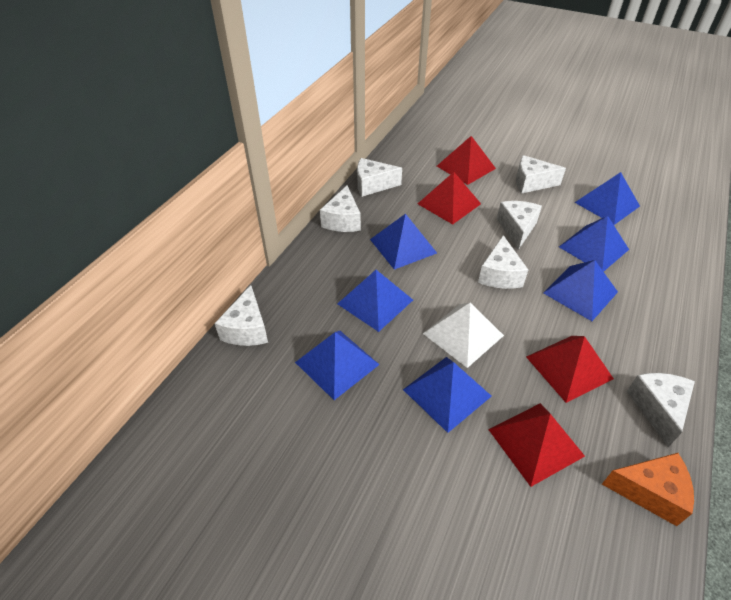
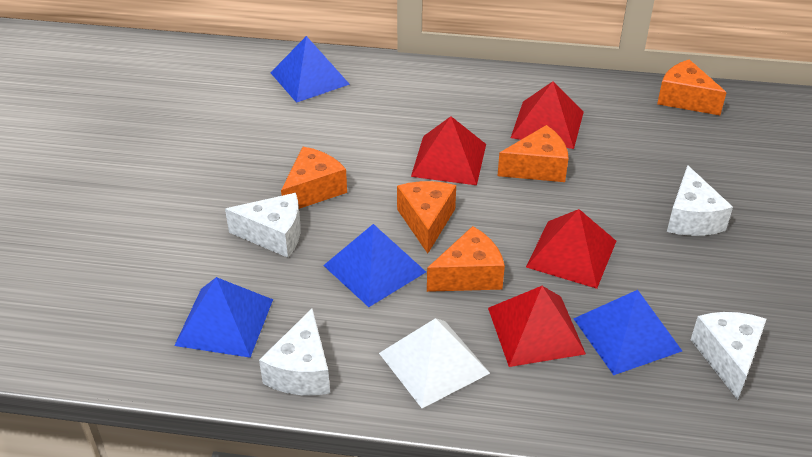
blue pyramid: [295,331,380,400] [337,270,413,332] [370,214,437,270] [403,357,492,433] [543,260,618,321] [559,216,629,272] [574,172,640,225] = 7 -> [174,277,273,358] [270,36,350,103] [323,224,426,307] [573,290,682,375] = 4
orange cheese: [602,453,694,526] = 1 -> [281,147,347,209] [397,181,456,254] [427,226,505,292] [498,125,569,182] [657,59,727,115] = 5
white cheese: [214,285,268,346] [320,185,361,232] [357,158,402,197] [478,235,528,289] [497,201,542,250] [516,155,566,194] [627,373,695,447] = 7 -> [225,193,300,258] [259,309,330,395] [667,165,733,236] [691,312,766,400] = 4

